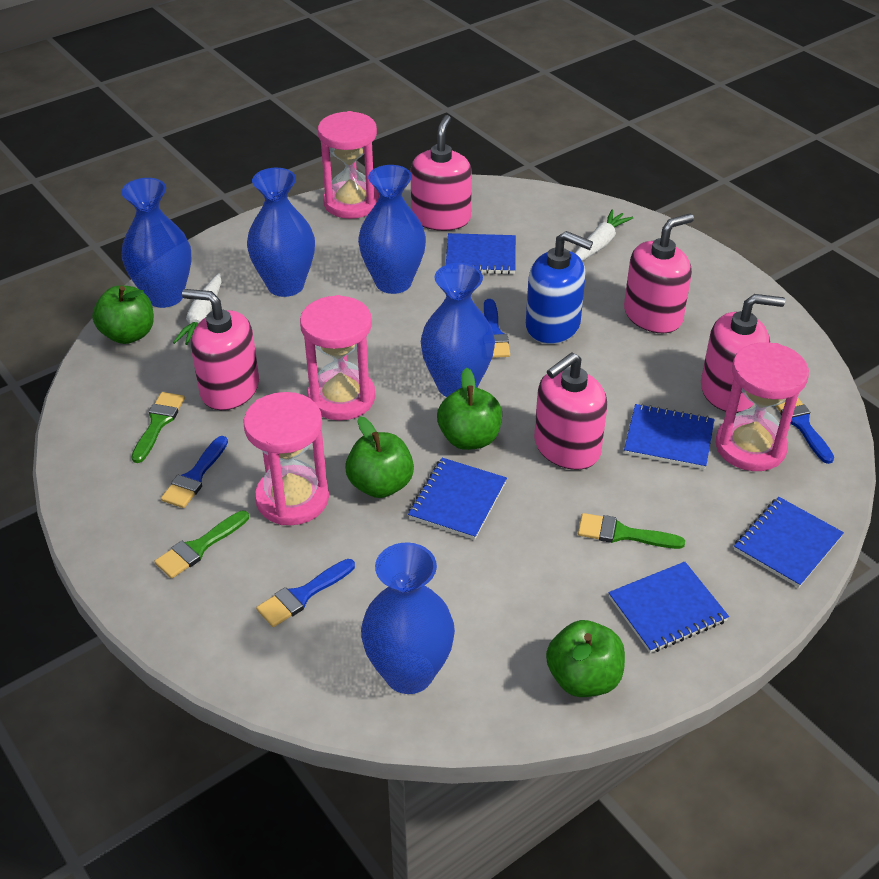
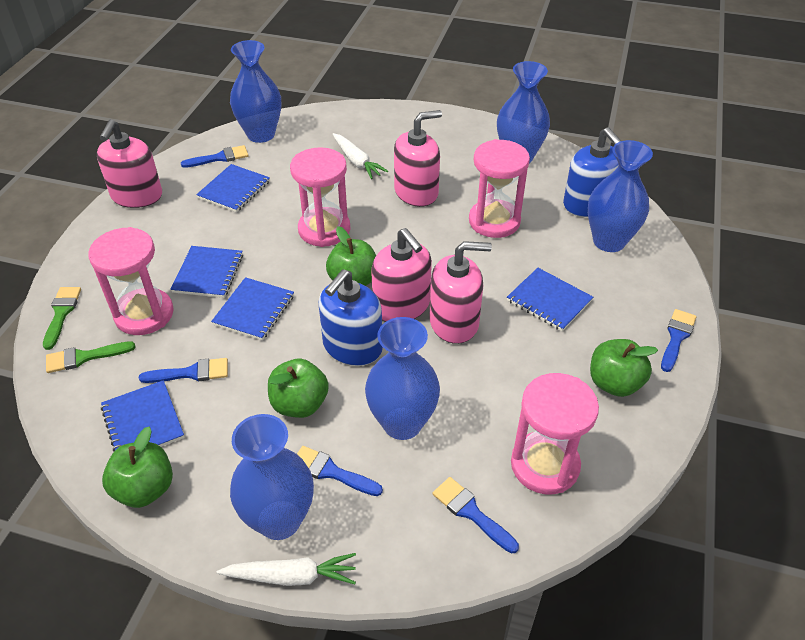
blue brush: [161,436,228,508] [256,559,355,627] [484,299,510,358] [776,398,834,464] = 4 -> [139,358,228,383] [181,145,248,168] [297,446,383,496] [433,477,519,553] [661,309,696,372] = 5
blue soap dispenser: [526,231,593,344] = 1 -> [319,269,383,366] [563,127,621,217] = 2
green brush: [131,392,185,463] [154,510,249,579] [578,513,685,549] = 3 -> [43,287,81,350] [46,341,136,373] = 2
pink soap dispenser: [182,289,259,410] [410,115,472,231] [534,352,608,470] [624,214,694,333] [701,294,785,413] = 5 -> [97,120,162,208] [371,228,432,322] [394,110,442,207] [430,241,492,344] = 4

